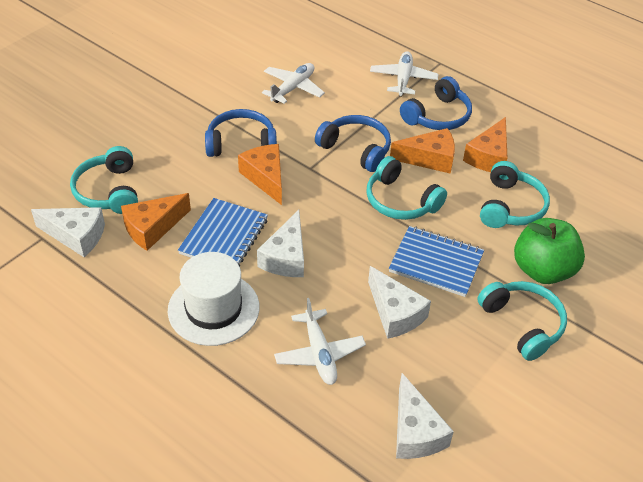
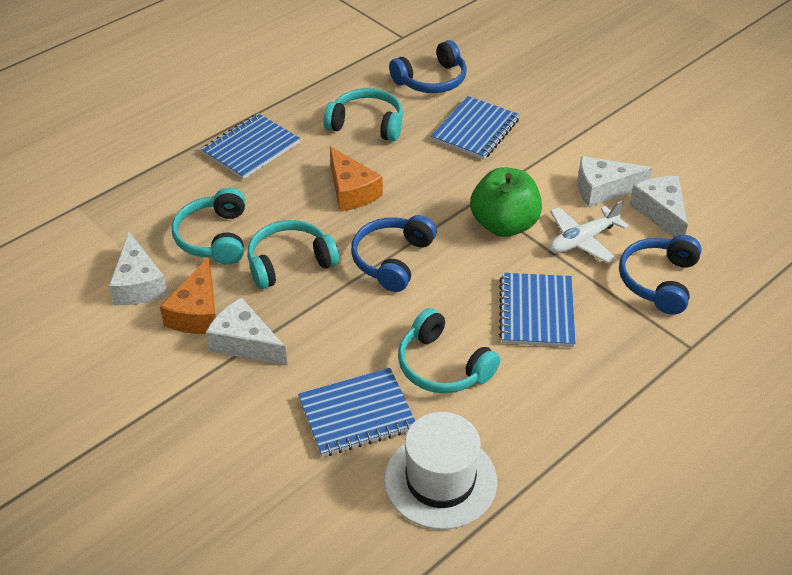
blue notebook: [178,198,268,267] [389,226,484,297] = 2 -> [201,113,300,179] [298,368,415,457] [431,96,520,160] [499,273,576,347] = 4
orange cheese: [121,193,191,251] [238,144,282,205] [390,128,455,174] [463,117,508,172] = 4 -> [160,257,216,334] [330,147,383,211] = 2
white plane: [262,63,325,104] [274,298,366,385] [370,51,438,96] = 3 -> [549,200,629,263] = 1

